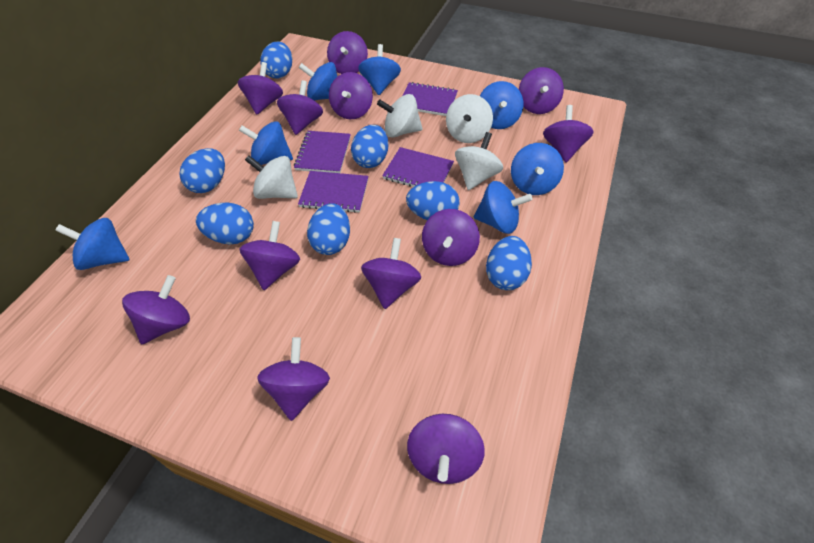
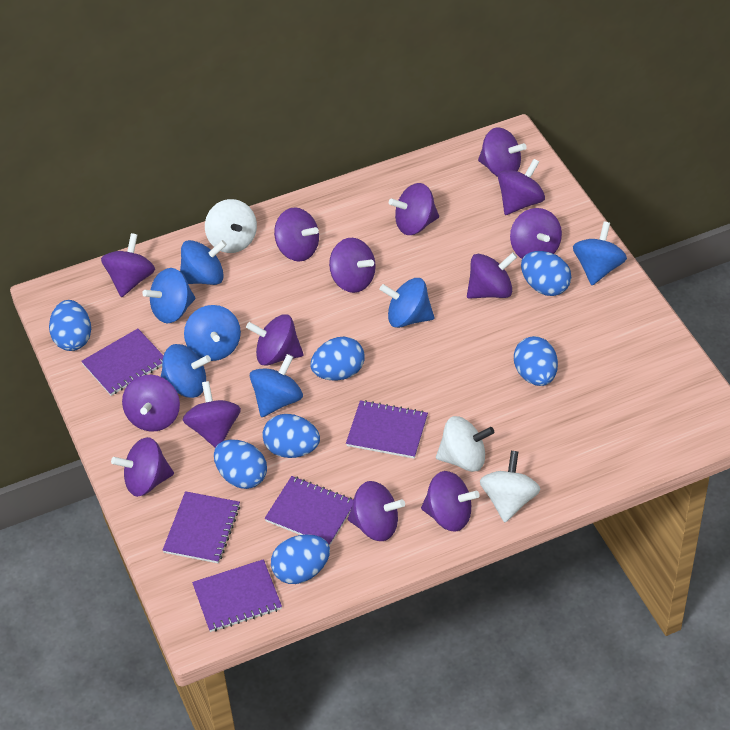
purple notebook: [294,131,351,173] [298,171,368,213] [382,147,454,187] [402,82,458,116] = 4 -> [81,329,164,396] [163,491,240,563] [192,559,282,632] [264,476,354,546] [346,400,428,459] = 5
purple spinning top: [122,275,190,344] [238,62,283,115] [240,221,300,290] [257,337,330,421] [277,80,323,135] [327,31,368,74] [329,72,373,119] [361,238,421,309] [407,414,485,484] [422,209,480,266] [519,67,564,114] [543,105,594,162] = 12 -> [101,233,155,297] [111,437,174,497] [122,375,180,432] [183,381,241,448] [246,314,304,366] [274,207,319,262] [329,238,376,293] [348,481,405,541] [389,183,439,235] [421,471,480,532] [467,252,517,299] [478,127,527,177] [498,159,545,215] [510,208,562,258] = 14
white spinning top: [245,155,298,199] [377,94,423,137] [446,94,493,143] [455,132,503,190] = 4 -> [205,199,257,253] [436,416,494,472] [480,451,541,522] = 3

